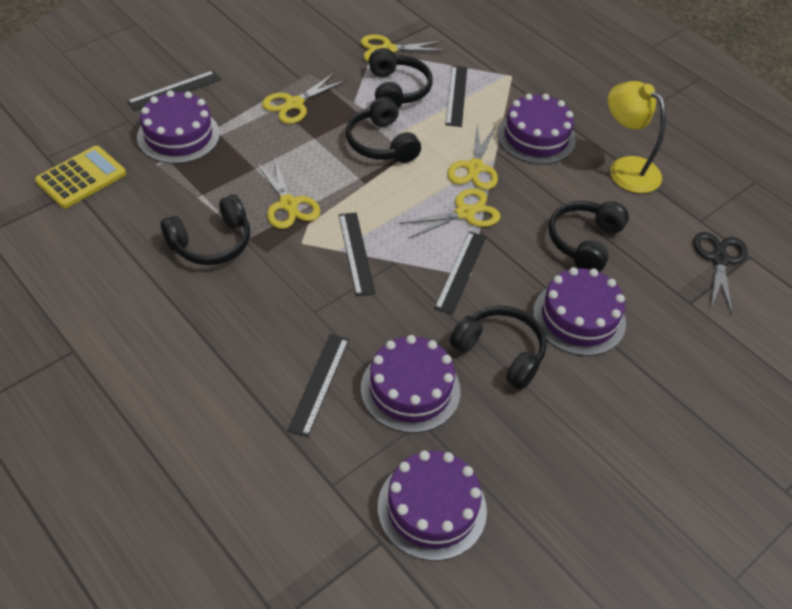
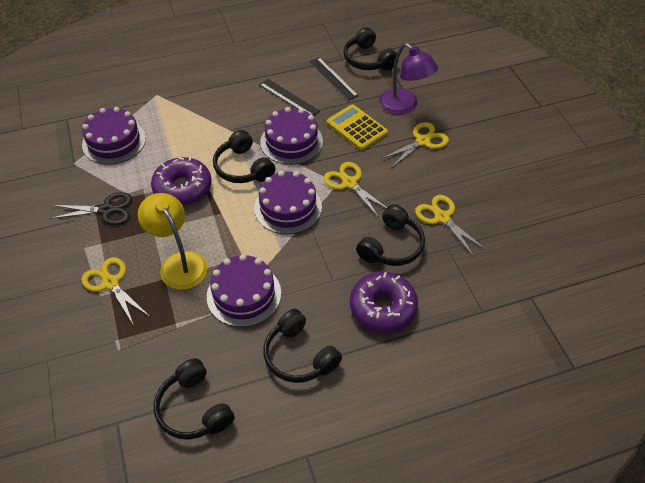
black ruler: [127,71,221,111] [287,334,349,437] [339,213,375,296] [434,231,486,315] [445,66,467,127] = 5 -> [259,79,320,116] [310,57,358,101] = 2
purple cake: [137,90,220,164] [361,335,461,433] [378,451,487,561] [497,94,576,164] [533,267,626,356] = 5 -> [82,107,146,165] [207,254,281,327] [254,171,322,234] [260,107,323,165] = 4
purple donut: none = 0 -> [151,157,212,206] [350,271,418,333] = 2
purple lamp: none = 0 -> [379,43,438,114] = 1
yellow scissors: [256,156,320,229] [262,73,347,124] [361,34,447,62] [399,189,500,239] [447,124,498,190] = 5 -> [81,257,149,324] [323,162,387,218] [381,122,449,168] [415,195,487,257] = 4

